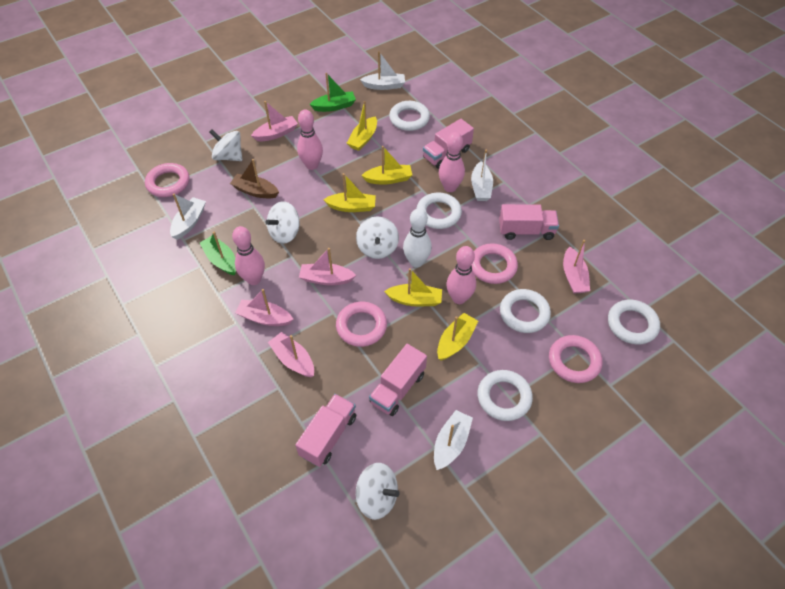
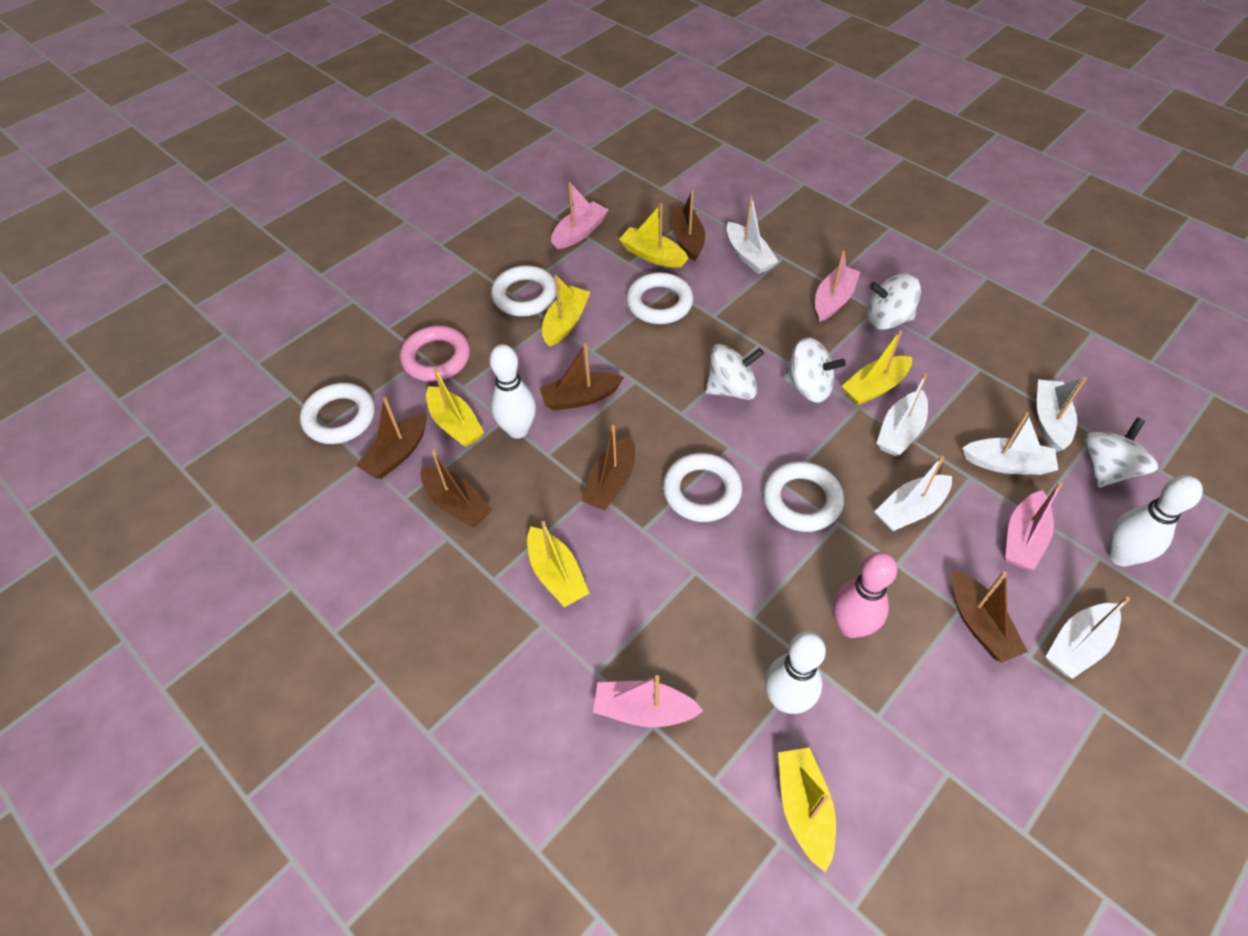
brown boat: [230,159,279,198] = 1 -> [356,397,427,479] [420,450,492,528] [540,344,624,411] [581,425,635,510] [670,190,705,261] [952,569,1028,663] = 6
green boat: [200,232,236,275] [310,73,356,112] = 2 -> none = 0
pink boat: [235,289,294,326] [251,101,298,141] [268,332,314,377] [299,248,356,285] [563,240,590,294] = 5 -> [551,182,608,249] [593,675,703,727] [815,251,860,322] [1005,482,1063,570] = 4
pink bowling pin: [232,226,265,285] [297,110,323,170] [439,132,465,192] [446,246,476,304] = 4 -> [833,552,897,638] = 1
pink ring: [145,163,189,197] [336,302,387,347] [471,243,518,284] [549,335,603,383] = 4 -> [400,326,470,382] = 1
pink truck: [295,394,356,467] [369,344,427,416] [423,119,474,169] [499,204,559,240] = 4 -> none = 0
white boat: [170,194,206,240] [360,51,405,90] [434,410,473,470] [471,149,493,201] = 4 -> [727,196,779,274] [874,456,952,532] [877,373,928,456] [962,412,1058,475] [1037,377,1087,452] [1045,597,1130,679] = 6
white bowling pin: [403,208,432,267] = 1 -> [489,344,536,439] [765,631,826,714] [1108,475,1203,566] = 3
yellow boat: [323,173,376,212] [347,101,377,151] [361,146,412,185] [384,268,442,306] [437,313,478,361] = 5 -> [426,367,484,447] [527,521,590,607] [542,275,590,347] [619,203,688,268] [778,748,836,873] [842,330,912,405] = 6

